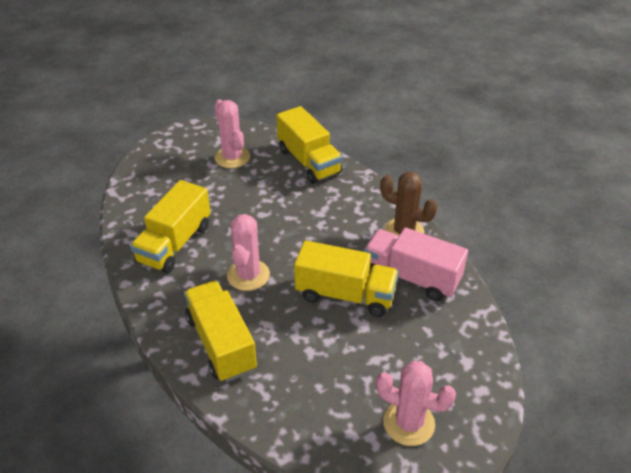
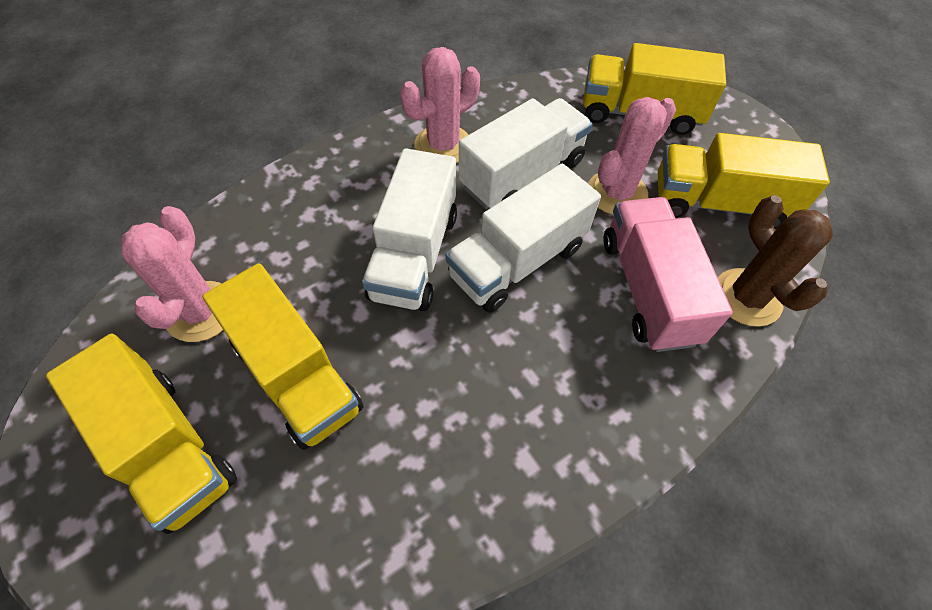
white truck: none = 0 -> [362,148,457,311] [446,163,601,313] [459,98,592,209] = 3

